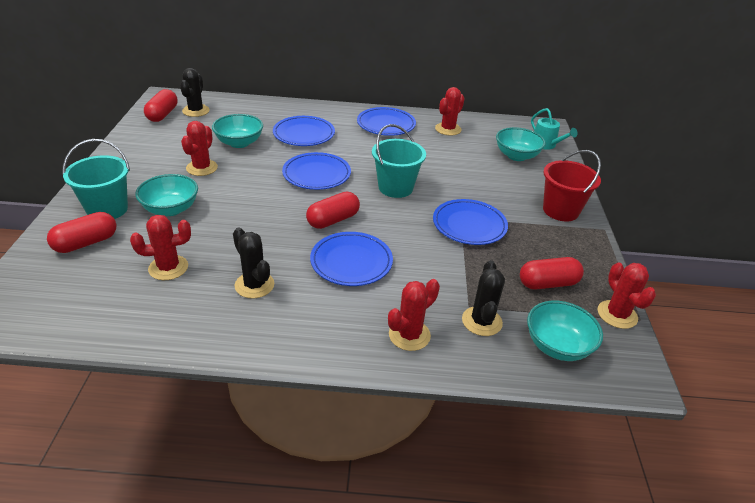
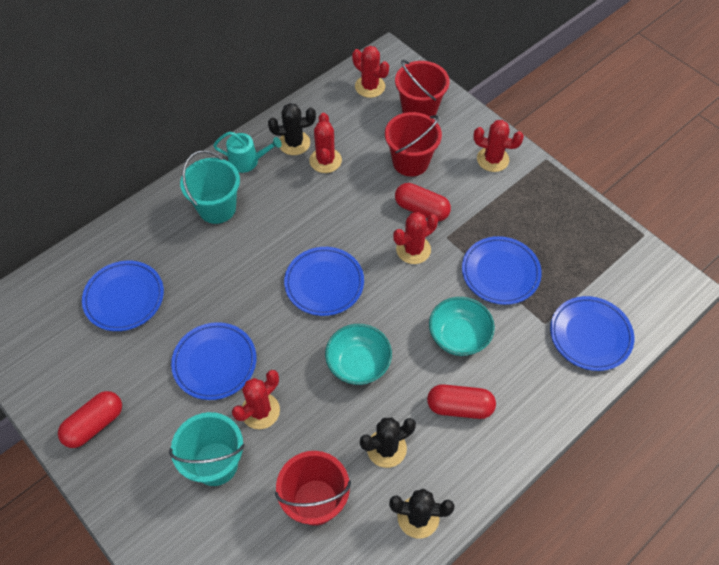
red bucket: [543,150,601,221] = 1 -> [275,451,351,526] [385,112,442,177] [395,60,450,116] = 3
red capsule: [47,212,116,253] [144,89,178,122] [306,192,360,229] [520,257,584,289] = 4 -> [58,391,122,448] [395,183,451,221] [427,384,496,419] = 3
turquoise bowl: [135,174,198,216] [212,114,263,148] [496,127,546,161] [527,301,603,361] = 4 -> [325,324,392,385] [429,297,495,356] = 2

